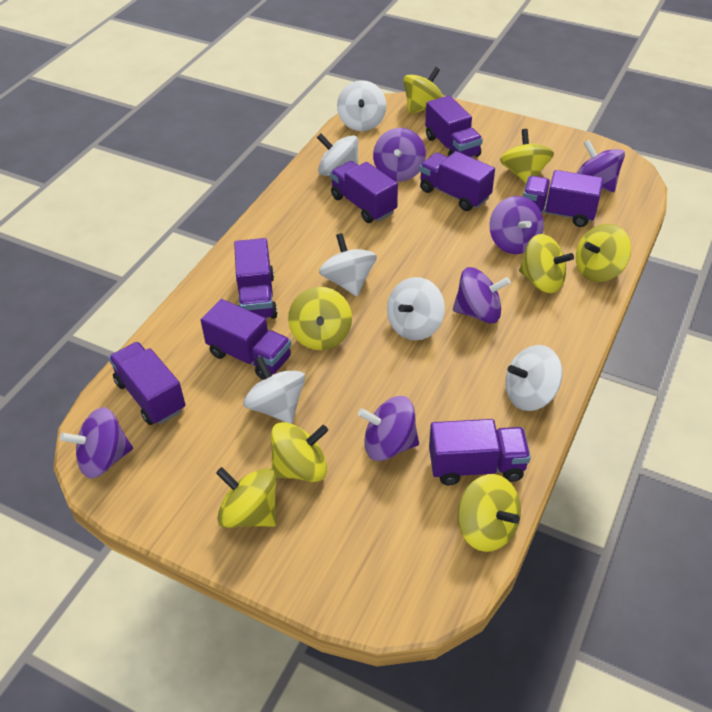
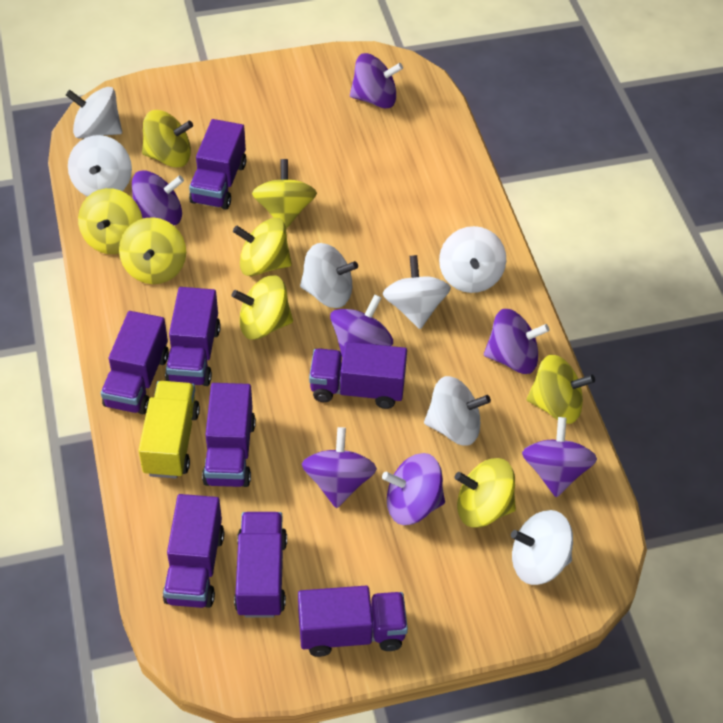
purple spinning top: [60,407,133,479] [358,396,419,461] [373,128,426,182] [453,267,511,323] [489,196,544,254] [577,140,625,192] = 6 -> [132,171,184,225] [302,427,377,508] [330,294,393,358] [350,53,403,108] [382,453,445,525] [484,309,549,374] [522,417,597,497] = 7
white spinning top: [243,356,305,424] [317,133,358,176] [319,233,377,296] [337,80,387,131] [387,277,445,341] [505,345,562,411] = 6 -> [66,87,122,139] [68,135,132,197] [300,243,358,308] [383,255,451,329] [424,376,491,446] [439,226,506,293] [511,510,573,585] = 7
yellow truck: none = 0 -> [138,381,200,479] = 1

